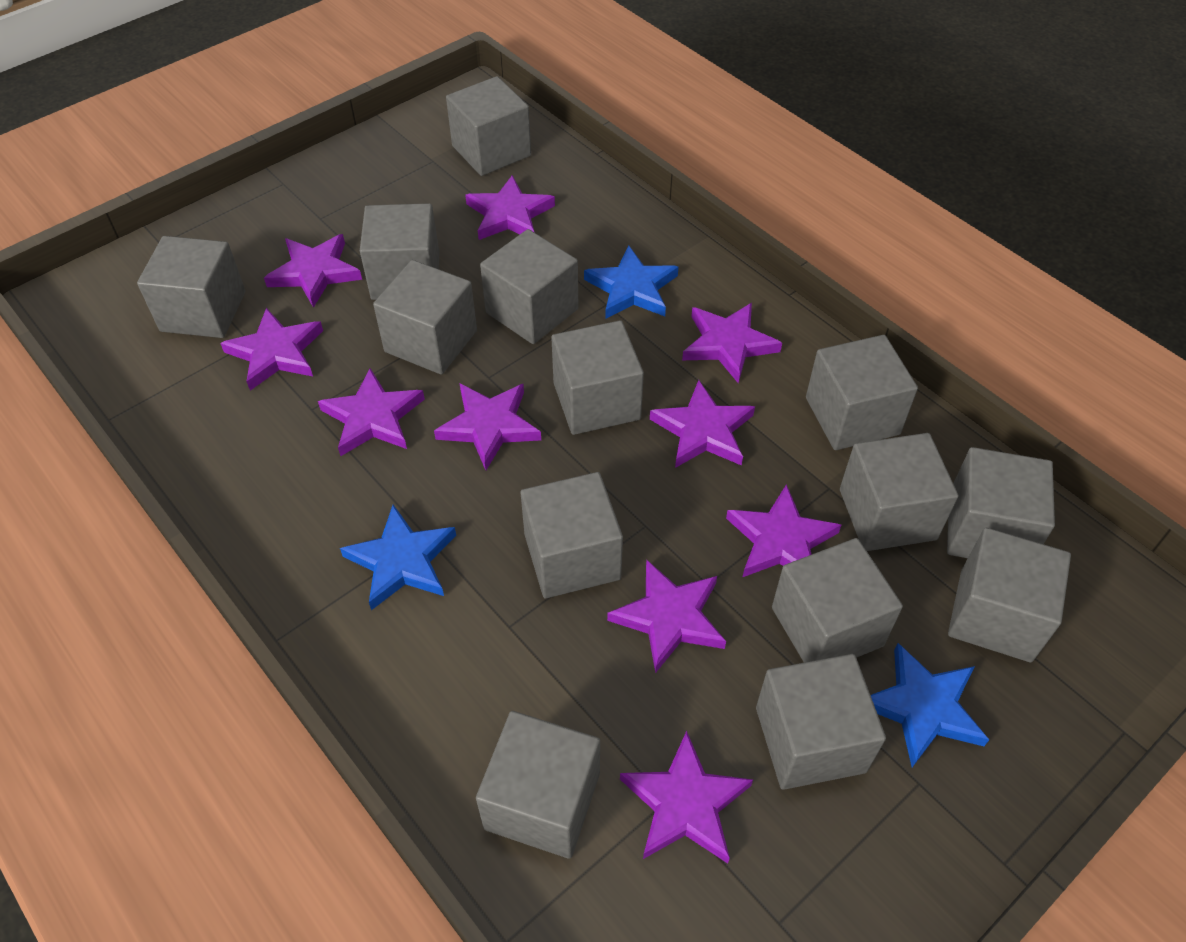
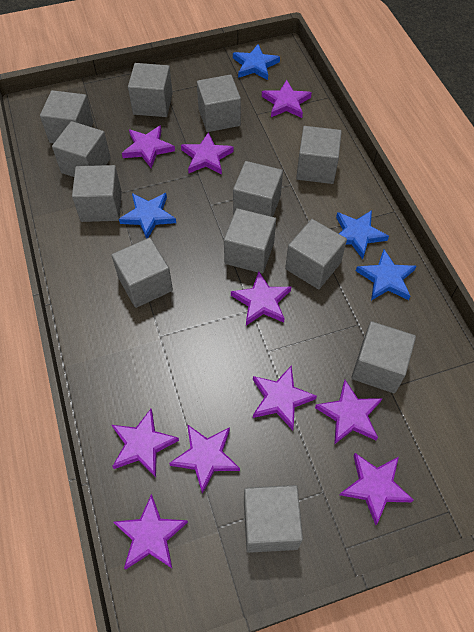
blue star: [340,505,456,610] [584,245,678,319] [871,643,989,767] = 3 -> [119,193,176,239] [233,44,280,80] [336,210,389,259] [356,249,416,300] = 4
grey cube: [137,236,245,338] [360,203,439,300] [373,260,477,375] [446,76,531,176] [476,711,600,859] [480,229,579,344] [521,472,623,598] [551,320,644,435] [756,654,886,790] [772,538,903,663] [806,335,918,450] [840,433,958,551] [947,447,1055,558] [948,528,1071,662] = 14 -> [40,90,93,143] [52,121,111,177] [72,165,122,222] [112,238,173,308] [128,63,173,117] [197,74,241,132] [224,208,276,274] [233,161,283,217] [244,485,303,553] [285,219,347,289] [296,126,342,184] [351,321,416,393] = 12

